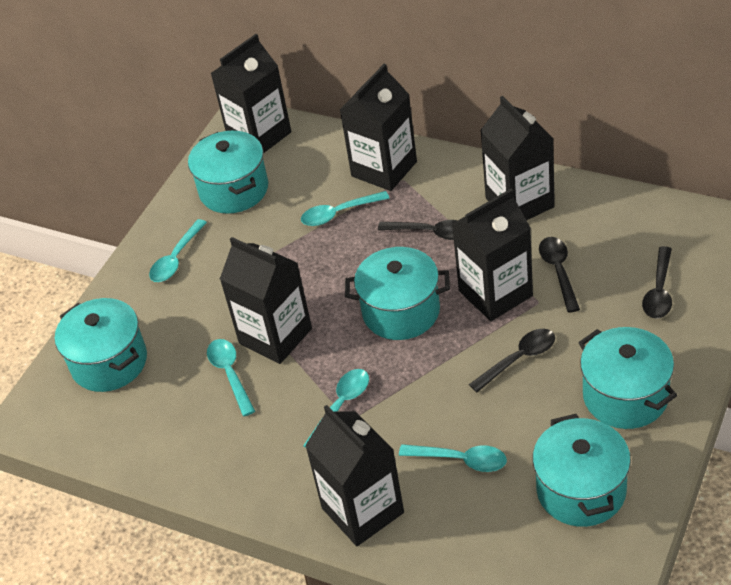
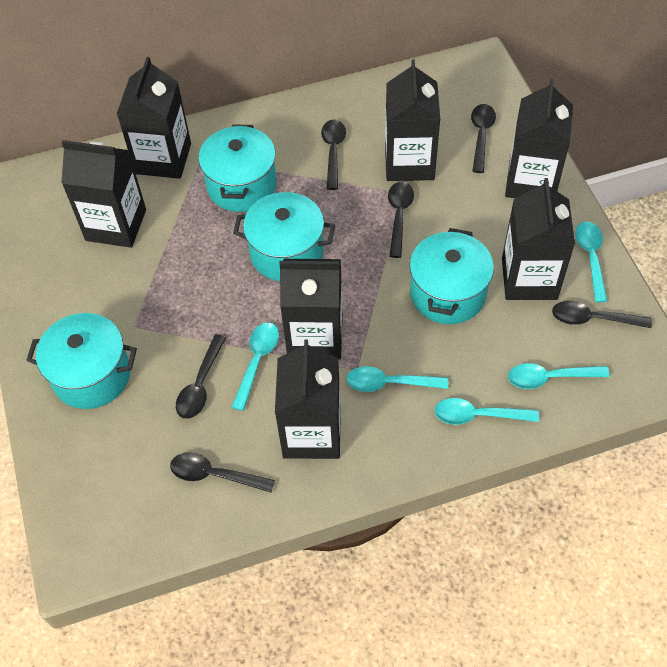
black carton: [210,34,291,153] [220,237,312,364] [305,405,404,546] [340,64,417,191] [452,189,533,321] [480,96,555,220] = 6 -> [61,140,146,248] [117,57,191,179] [275,340,341,459] [279,259,343,359] [385,60,440,181] [502,178,575,300] [505,79,573,198] = 7
black spoon: [378,220,458,240] [469,329,555,392] [539,237,580,313] [642,246,672,319] = 4 -> [170,452,275,493] [176,334,226,419] [321,119,346,190] [388,181,414,258] [471,104,496,173] [552,301,652,328] = 6
turquoise pot: [55,298,147,392] [188,131,268,214] [345,247,450,340] [533,414,631,527] [578,327,677,429] = 5 -> [26,313,137,409] [199,124,277,212] [233,192,335,281] [410,228,494,324] = 4

